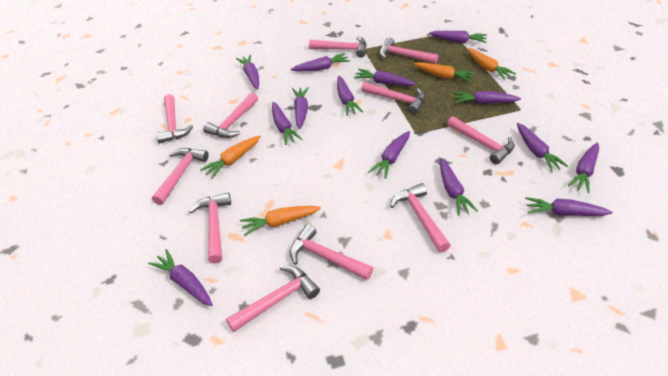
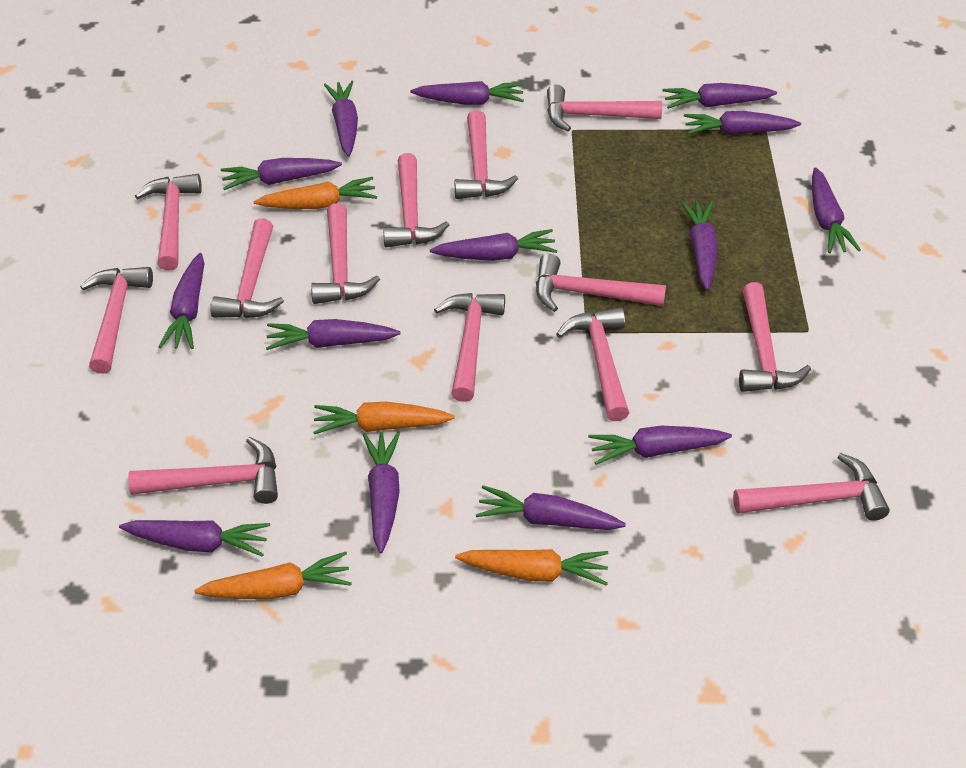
pink hammer: [152,148,209,205] [156,94,193,144] [188,193,231,264] [203,93,258,138] [226,266,320,332] [290,224,373,280] [309,36,367,58] [361,82,425,114] [379,37,439,64] [390,183,451,252] [447,116,515,164] = 11 -> [80,267,153,374] [128,437,278,504] [135,174,202,271] [210,218,284,318] [311,203,380,304] [383,153,449,247] [434,293,505,402] [455,110,518,199] [536,254,666,312] [547,85,662,132] [556,307,629,421] [733,453,890,521] [739,282,811,392] = 13

